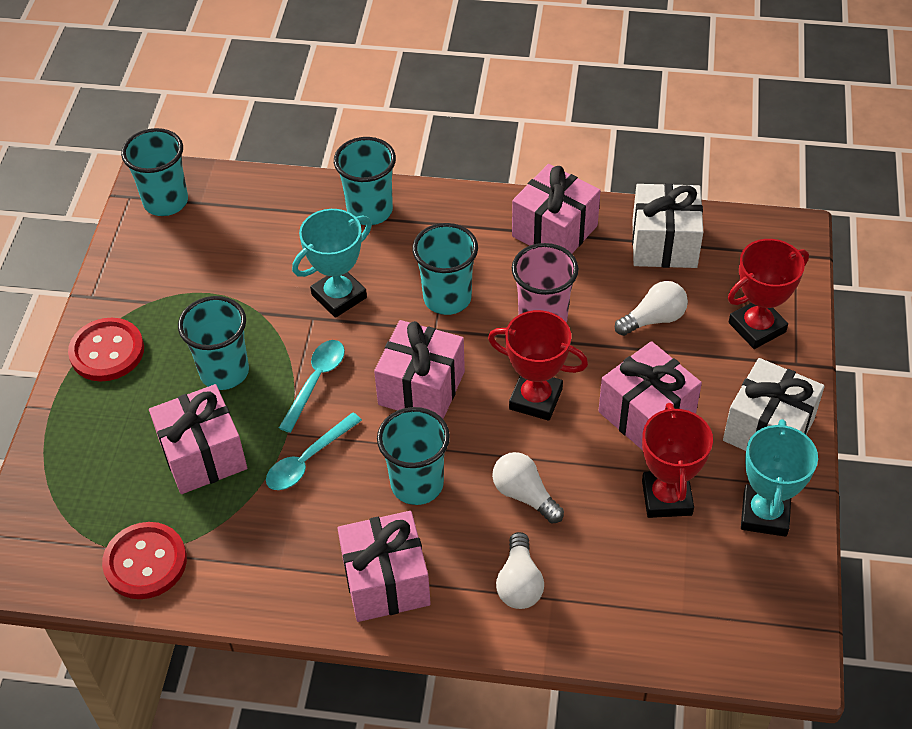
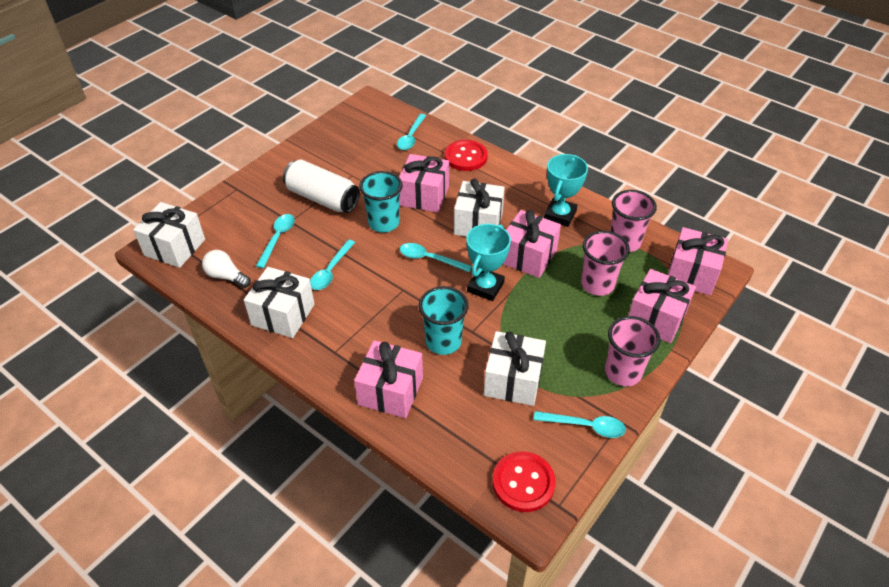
pink cup: [512,243,579,323] = 1 -> [581,231,630,296] [605,316,661,386] [610,190,657,252] = 3
red trophy: [488,310,588,421] [642,403,713,518] [728,239,809,349] = 3 -> none = 0
turquoise cup: [121,128,188,216] [178,296,249,390] [334,137,396,225] [377,407,450,505] [412,223,478,315] = 5 -> [359,171,403,233] [419,286,469,355] = 2
turquoise spoon: [266,413,362,490] [279,340,345,433] = 2 -> [256,214,295,268] [310,240,355,290] [397,114,426,150] [400,243,472,272] [534,411,626,438] = 5
white can: none = 0 -> [283,159,360,213] = 1
white gift: [632,183,703,268] [723,358,825,451] = 2 -> [133,202,205,268] [244,267,315,338] [454,179,505,237] [484,331,546,406] = 4
white light bulb: [492,452,564,523] [496,532,544,609] [615,281,688,336] = 3 -> [202,250,251,288] = 1

